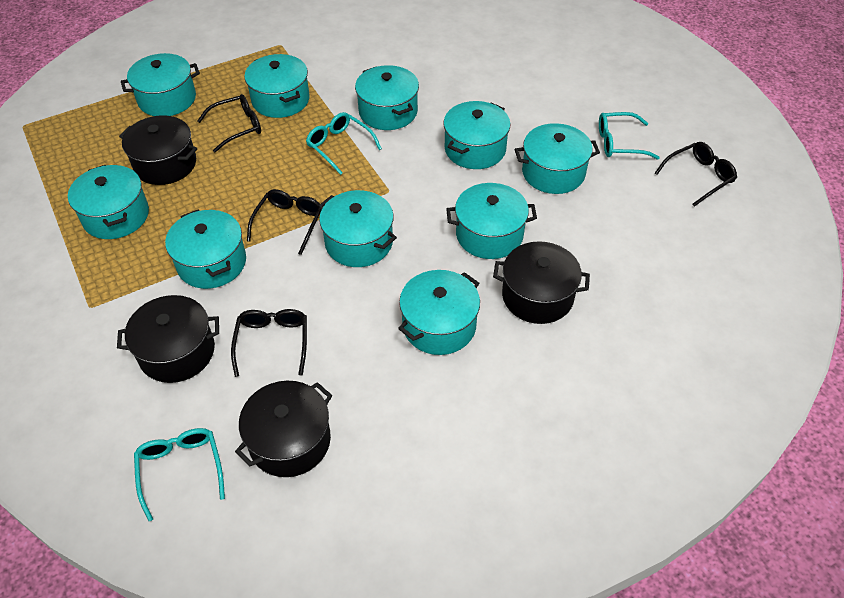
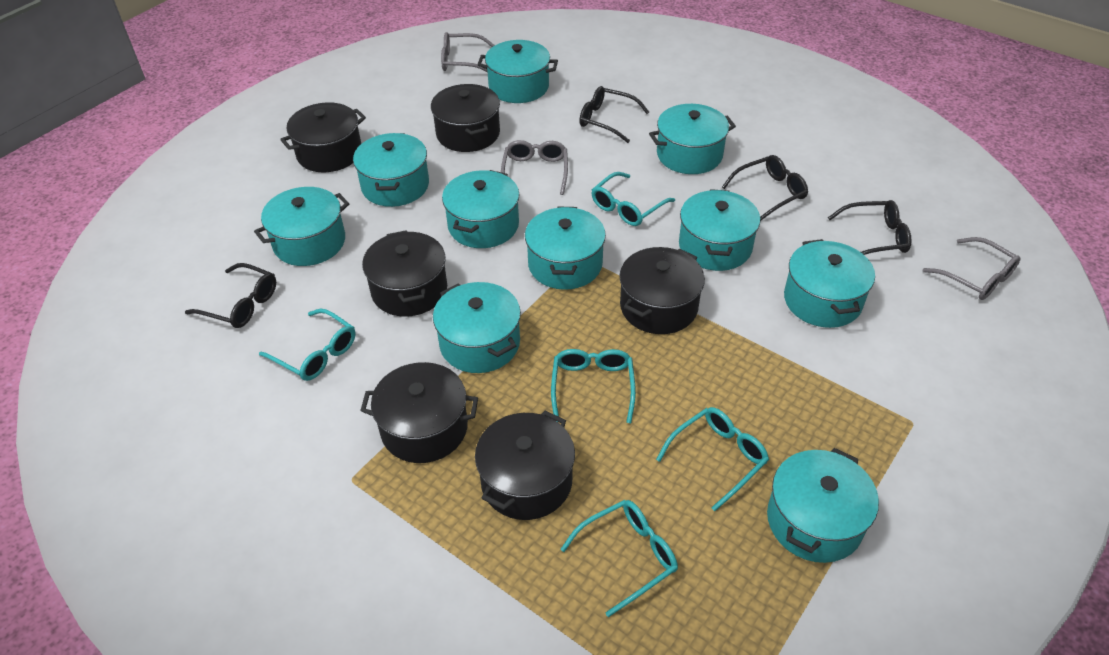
black pot: [117,295,219,383] [119,115,197,185] [235,381,332,477] [493,241,590,324] = 4 -> [280,102,366,172] [360,362,478,463] [362,230,447,317] [431,84,500,152] [475,411,575,520] [620,247,705,334] = 6
grey glasses: none = 0 -> [441,32,495,73] [501,140,568,195] [923,237,1021,300] = 3
turquoise glasses: [134,428,225,521] [306,112,382,175] [599,112,660,160] = 3 -> [259,309,356,381] [551,349,636,423] [560,500,678,617] [592,172,675,226] [656,407,769,511] = 5

